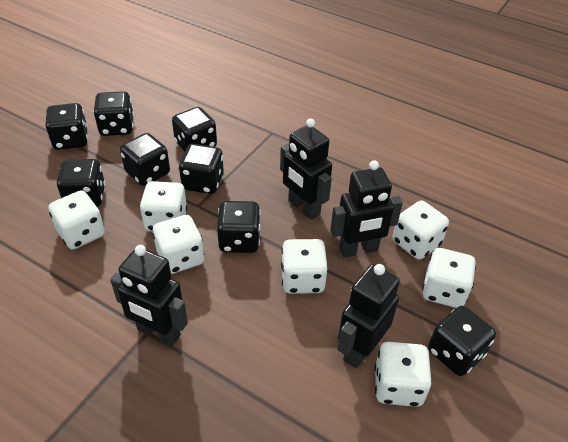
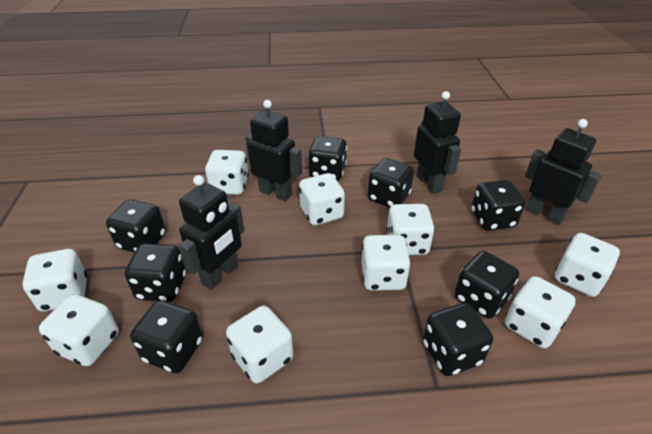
white dice: [49,190,105,249] [140,181,187,231] [152,215,204,274] [281,239,328,294] [375,342,432,407] [393,201,449,260] [422,248,476,308] = 7 -> [22,249,87,311] [39,294,119,366] [205,150,249,195] [226,306,293,384] [299,173,345,226] [361,235,411,291] [386,204,435,255] [505,276,576,349] [555,233,620,297] = 9

